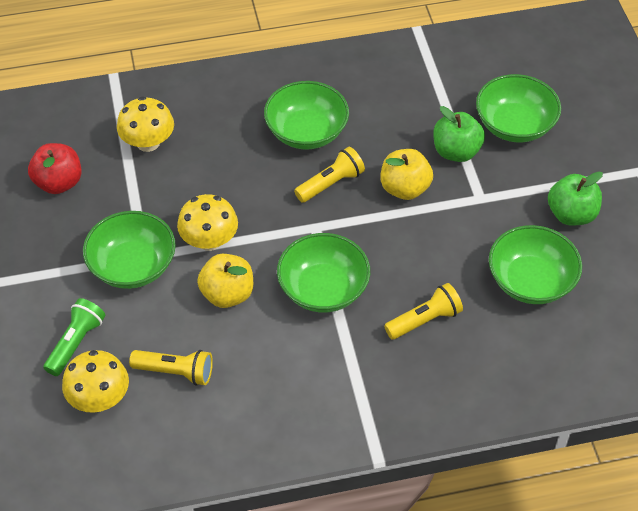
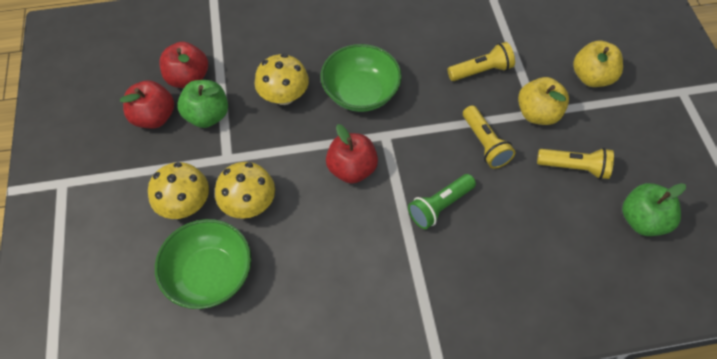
green bowl: [83,211,176,289] [264,81,349,150] [277,233,370,313] [476,74,561,142] [489,225,582,304] = 5 -> [155,219,251,309] [321,44,402,112] = 2
red apple: [28,143,82,194] = 1 -> [120,80,174,129] [159,42,208,88] [326,124,378,184] = 3

